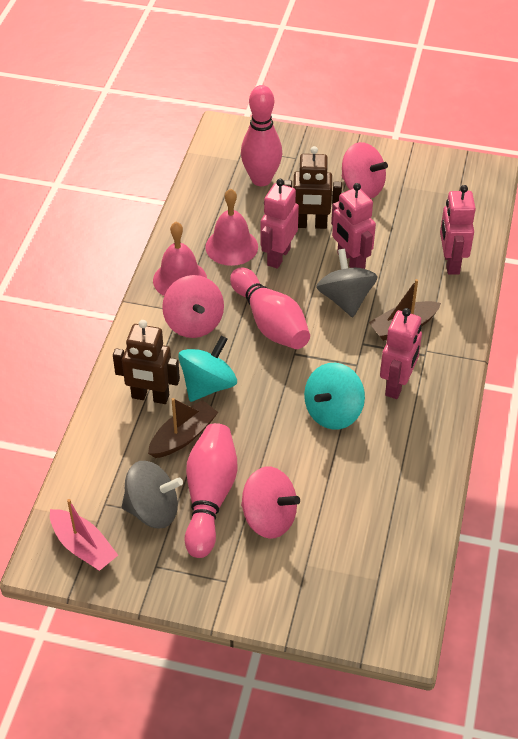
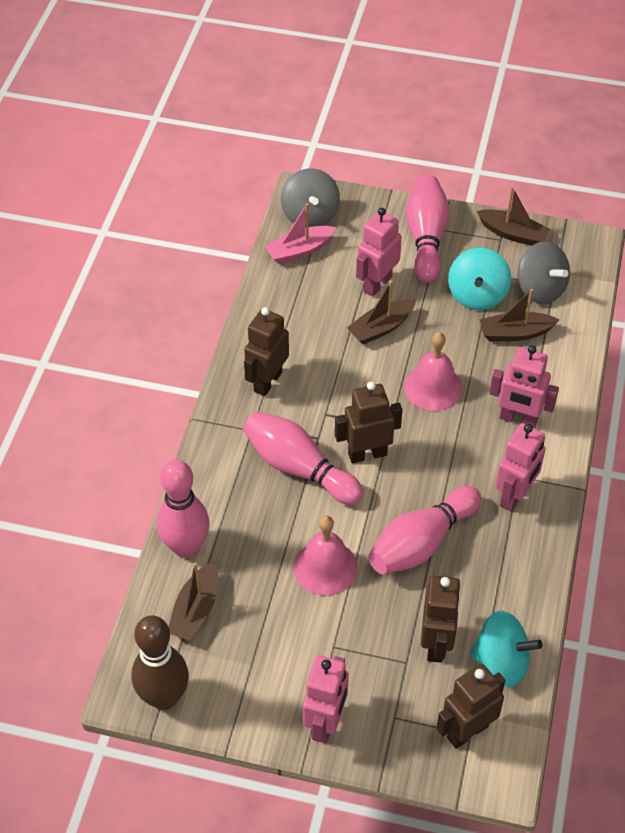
brown boat: [148,398,218,458] [369,279,441,341] = 2 -> [168,562,218,641] [347,280,416,344] [477,187,550,246] [480,289,559,341] = 4
brown bowling pin: none = 0 -> [132,615,189,710] = 1
brown robot: [113,320,180,404] [284,146,342,229] = 2 -> [244,307,289,396] [335,381,402,463] [421,576,461,663] [436,664,505,749] = 4
pink bowling pin: [185,423,238,558] [230,268,310,349] [241,85,282,186] = 3 -> [157,460,210,558] [243,411,363,505] [368,486,481,574] [406,175,450,283] = 4
pink spinning top: [162,275,224,338] [241,466,300,539] [342,142,388,199] = 3 -> none = 0

